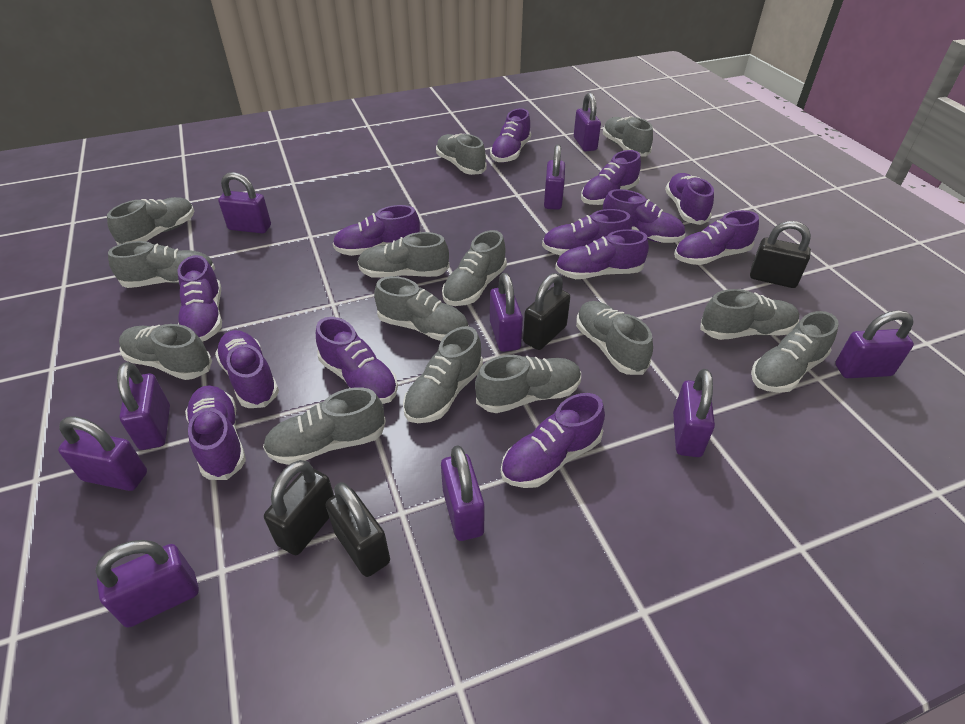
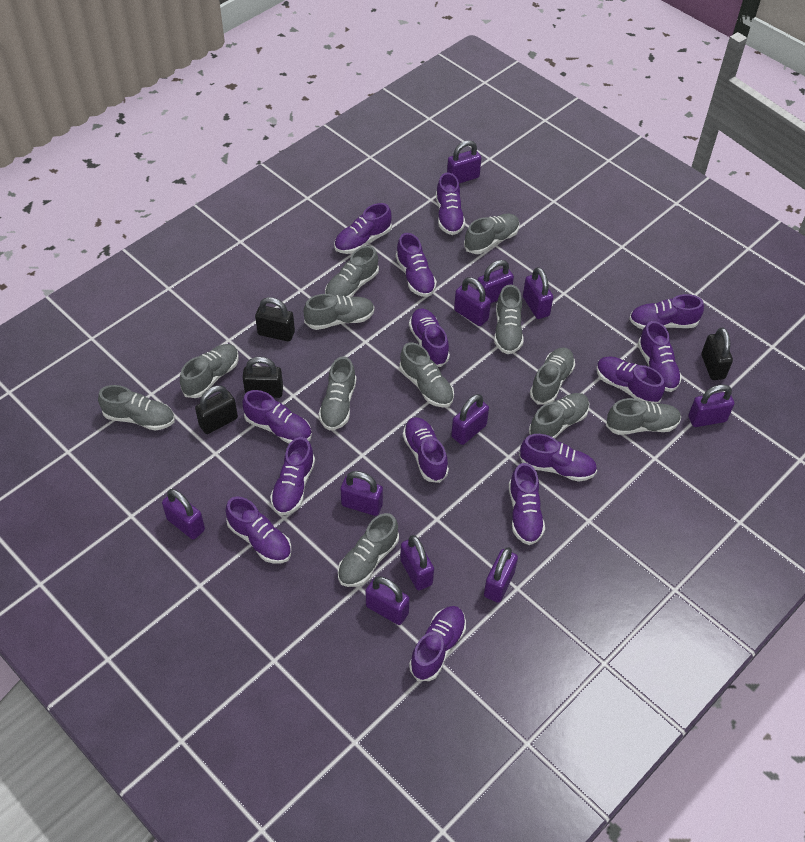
grey shoe: [107,197,194,245] [108,241,215,288] [119,324,212,380] [263,387,386,465] [358,232,450,278] [374,276,469,341] [403,326,483,423] [436,133,486,175] [442,230,507,306] [475,355,581,413] [576,301,653,375] [603,116,653,157] [700,289,799,340] [751,311,839,393] = 14 -> [98,385,175,430] [180,344,239,398] [304,294,374,330] [319,356,356,431] [325,246,379,297] [338,513,399,587] [399,342,454,408] [464,214,520,254] [494,284,524,354] [529,393,589,438] [530,347,575,404] [606,398,681,435] = 12
purple padlock: [58,416,147,491] [95,540,199,628] [117,362,170,450] [218,172,271,233] [441,445,484,541] [490,273,523,352] [544,145,565,210] [574,93,601,151] [673,369,715,457] [835,310,914,378] = 10 -> [162,489,205,540] [341,471,383,516] [366,576,410,625] [400,535,434,590] [447,140,481,184] [451,394,489,445] [454,277,491,326] [477,260,514,303] [484,547,518,603] [523,267,553,319] [688,384,734,427] = 11
purple shoe: [178,255,222,342] [185,385,246,480] [215,330,279,408] [316,317,398,404] [333,205,420,256] [490,108,531,163] [501,393,605,488] [542,209,632,255] [555,229,649,279] [581,150,641,205] [603,189,685,243] [665,173,714,225] [674,210,759,265] = 13 -> [225,496,292,563] [242,390,312,444] [270,437,315,515] [334,203,392,254] [396,233,437,297] [403,417,449,483] [409,309,450,367] [409,606,466,681] [436,173,465,235] [509,463,545,545] [519,434,597,482] [596,357,665,404] [629,294,704,330] [638,321,682,392] = 14

